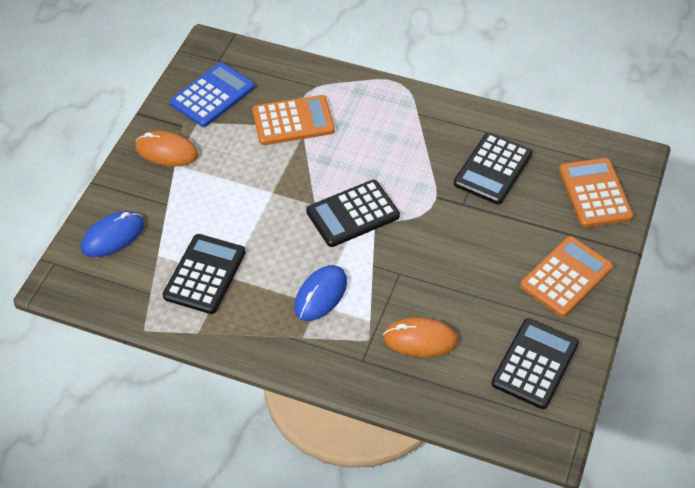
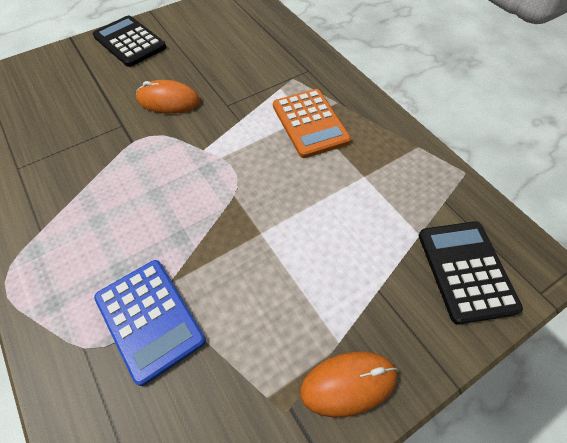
black calculator: [163,234,246,314] [306,180,400,247] [454,133,532,205] [491,318,579,409] = 4 -> [93,15,166,67] [419,221,523,324] = 2
blue mouse: [81,211,144,257] [294,265,347,321] = 2 -> none = 0
orange calculator: [252,95,335,145] [520,236,613,317] [559,158,633,228] = 3 -> [273,89,351,158] = 1

